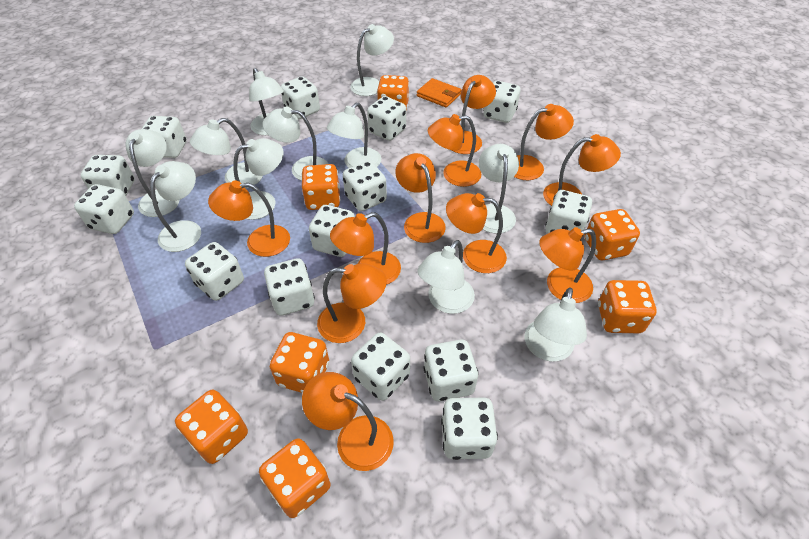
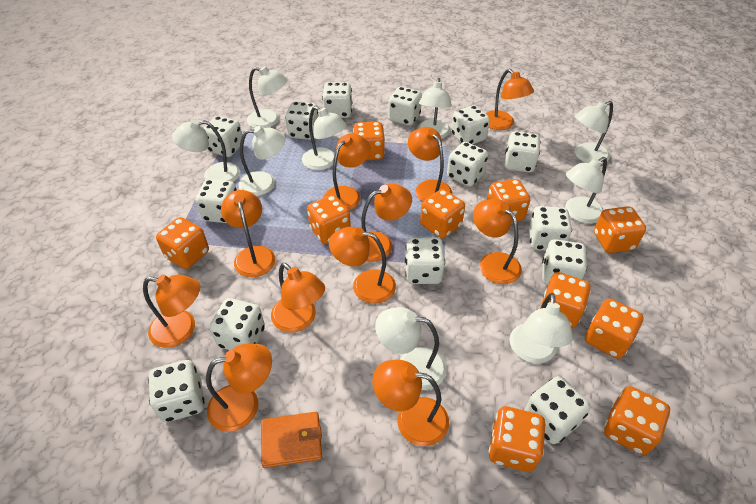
orange dice: [175,390,248,464] [259,438,331,518] [270,332,329,393] [302,164,340,210] [377,75,409,110] [585,209,640,260] [598,280,657,334] = 7 -> [156,217,209,269] [307,195,351,244] [353,122,385,160] [420,189,465,239] [487,179,530,222] [488,406,545,472] [540,272,591,328] [585,298,643,359] [594,206,646,253] [604,386,670,455] = 10
white lamp: [125,129,179,217] [150,161,201,252] [190,118,263,188] [233,138,284,220] [249,68,284,135] [263,107,329,181] [327,103,381,168] [350,24,394,96] [417,240,475,314] [479,144,519,233] [525,287,587,362] = 11 -> [172,119,240,182] [238,126,286,196] [247,66,287,129] [302,106,347,170] [375,307,447,390] [418,78,452,139] [509,293,573,363] [565,157,607,224] [575,101,613,164] = 9

